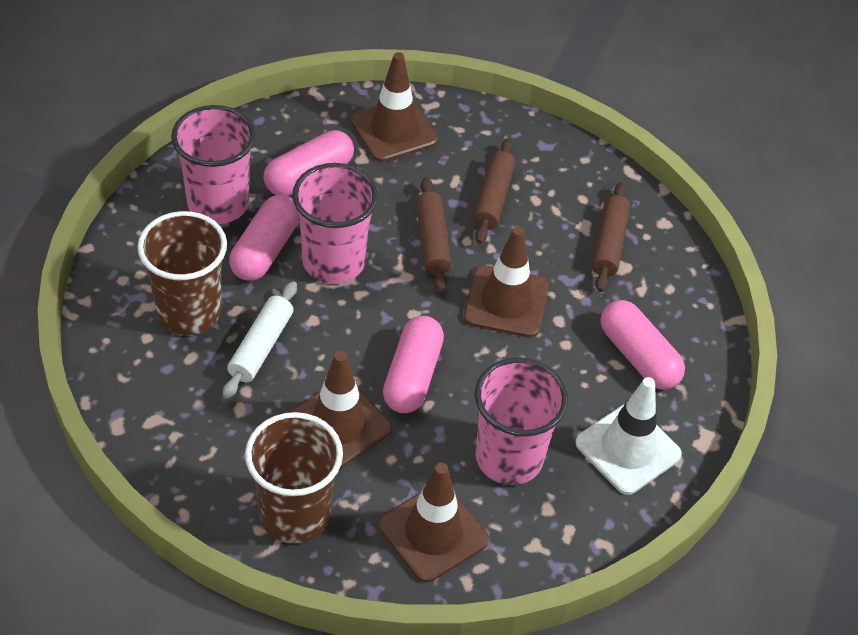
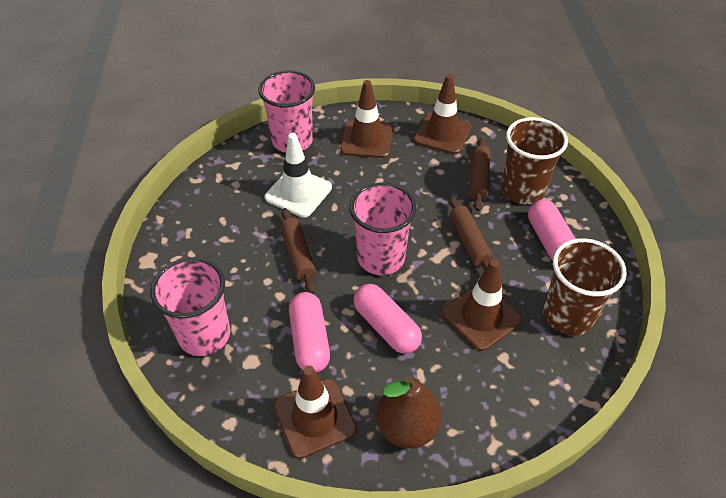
brown pear: none = 0 -> [376,376,442,449] = 1
pink capsule: [229,195,299,281] [263,130,354,196] [383,316,444,413] [600,300,685,390] = 4 -> [289,292,330,373] [353,284,422,354] [528,199,576,261] = 3
white rolling pin: [223,281,297,399] = 1 -> none = 0

